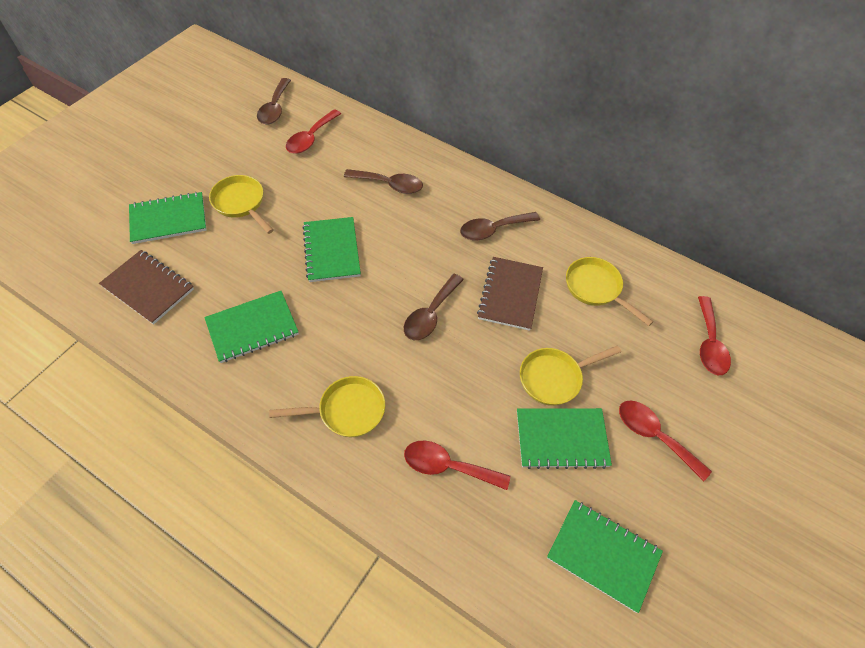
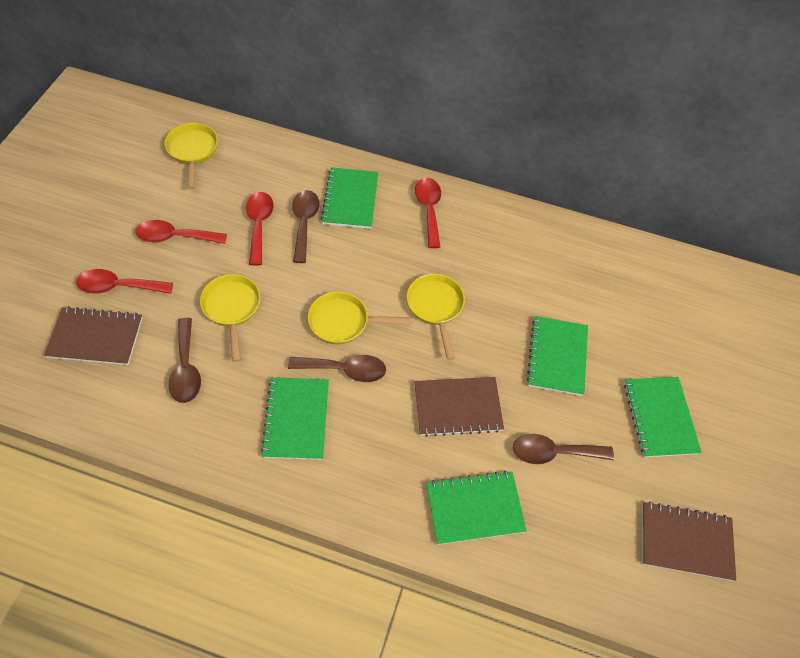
brown notebook: [99,250,194,325] [477,257,543,331] = 2 -> [44,306,143,365] [414,377,504,437] [642,502,736,581] = 3

